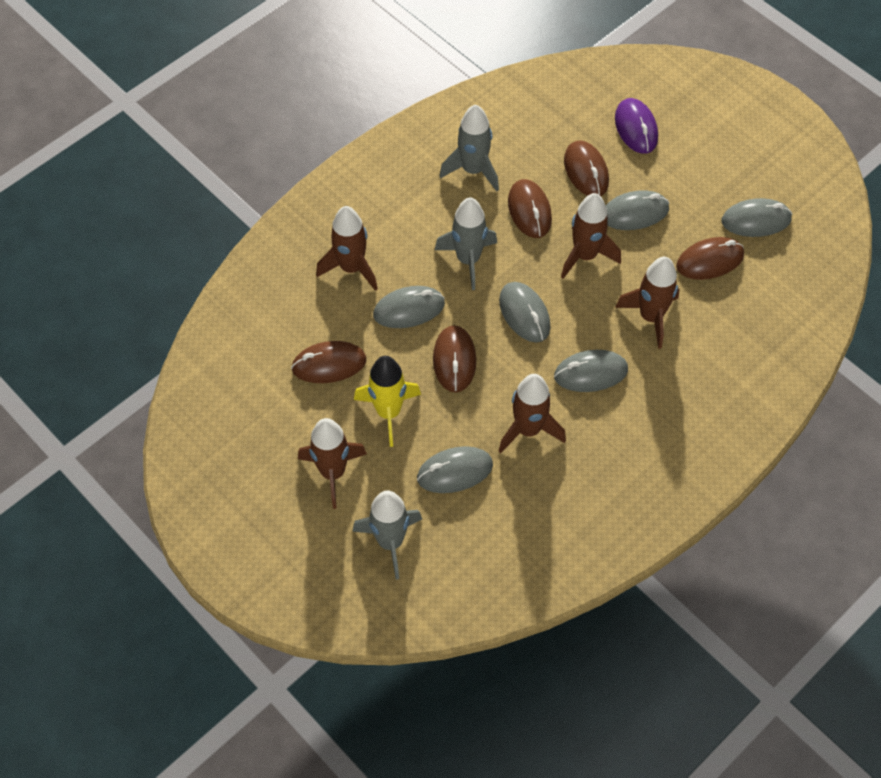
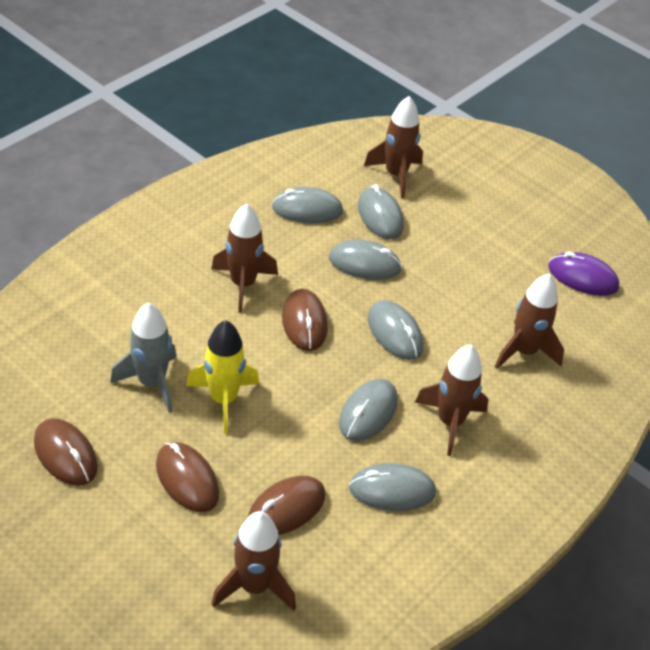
brown mouse: [291,341,366,383] [433,325,476,392] [508,179,552,238] [564,140,609,196] [676,237,744,280] = 5 -> [34,418,98,486] [156,442,219,512] [247,476,325,535] [282,289,328,351] = 4
grey rocket: [352,490,422,580] [435,197,497,290] [439,104,499,191] = 3 -> [110,302,177,413] = 1

